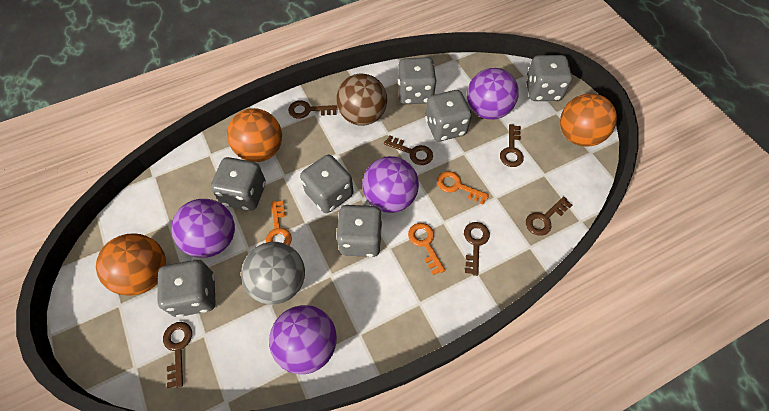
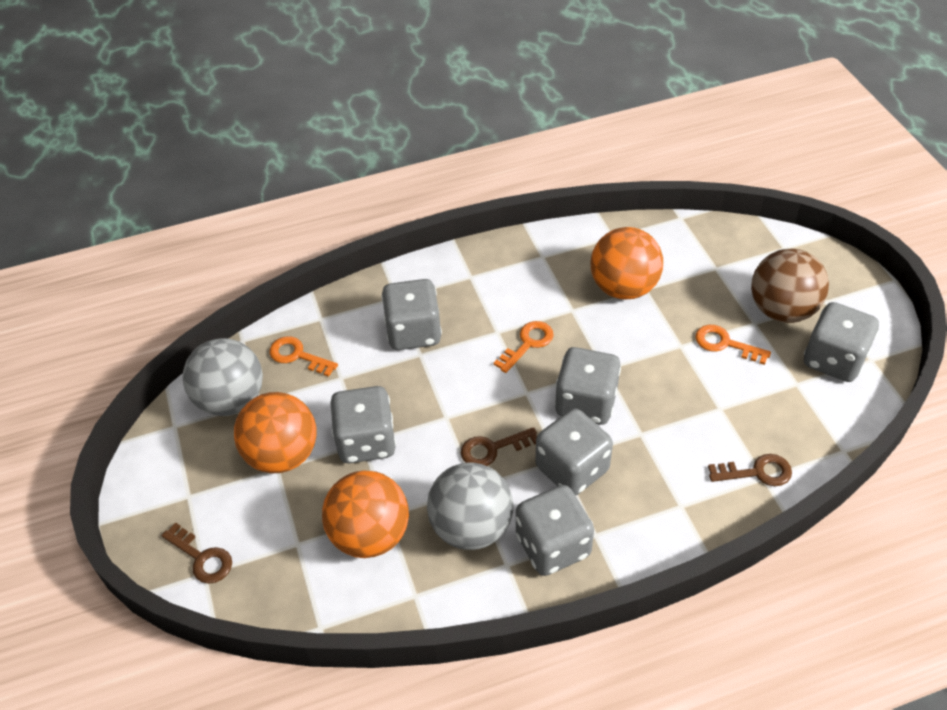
brown key: [163,322,192,388] [288,100,338,119] [384,135,433,165] [464,222,490,276] [500,124,524,167] [526,197,572,236] = 6 -> [161,523,232,584] [461,427,537,466] [708,454,792,486] = 3
grey ball: [241,242,305,305] = 1 -> [183,338,263,416] [427,462,513,550] = 2
grey dice: [157,260,216,317] [211,157,266,211] [300,155,353,213] [336,205,382,257] [397,57,437,104] [425,90,472,141] [526,55,572,101] = 7 -> [330,386,396,464] [381,279,442,350] [516,485,594,576] [536,409,613,496] [555,347,621,425] [804,302,879,382] = 6
purple ball: [171,199,235,258] [269,305,337,374] [362,156,419,213] [467,68,519,120] = 4 -> none = 0

